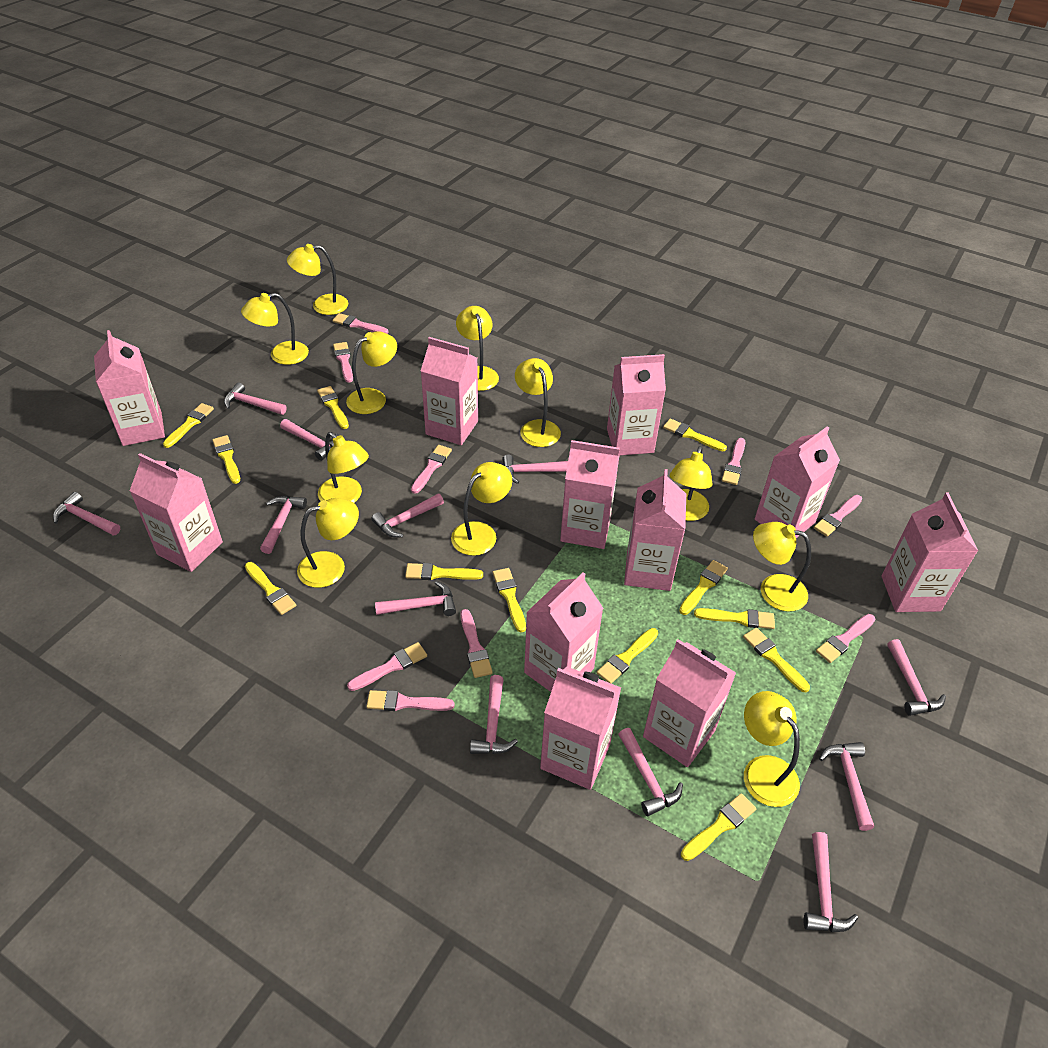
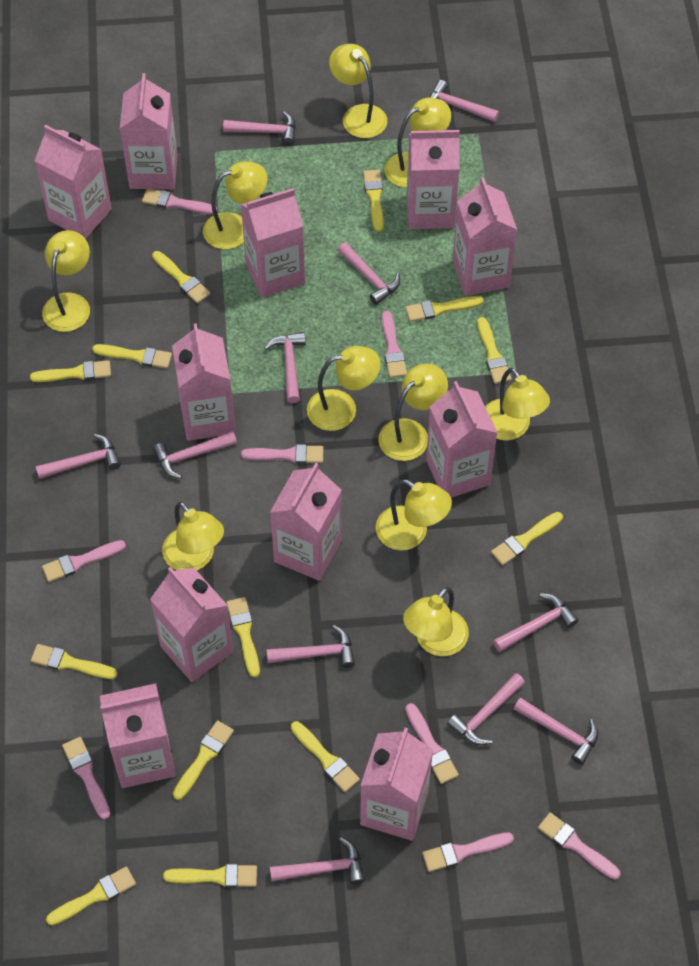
pink brush: [332,313,389,334] [333,342,353,383] [347,642,427,691] [366,690,454,711] [411,445,452,494] [460,609,493,678] [722,438,746,485] [814,495,862,537] [816,614,875,663] = 9 -> [42,540,126,582] [62,737,110,819] [142,188,217,214] [241,444,323,464] [382,311,407,378] [405,703,459,784] [422,832,514,872] [538,813,620,880] = 8
pink hammer: [53,492,120,536] [224,382,287,415] [260,496,307,554] [280,419,339,461] [371,494,444,538] [375,581,456,616] [470,675,518,754] [502,454,568,484] [618,728,683,816] [804,832,858,932] [819,742,874,831] [887,639,946,716] = 12 -> [36,434,121,479] [153,431,237,478] [223,112,296,145] [264,332,306,403] [266,625,355,668] [270,837,364,884] [338,243,400,305] [430,80,499,122] [447,673,525,745] [493,593,578,652] [514,698,598,765] = 11
yellow brush: [163,403,214,448] [212,435,240,484] [245,562,296,615] [317,386,349,429] [405,563,483,580] [493,568,526,632] [597,628,658,684] [663,419,727,451] [679,560,728,615] [681,793,756,861] [694,608,775,629] [743,628,810,692] = 12 -> [30,360,111,382] [31,644,118,679] [46,866,136,926] [92,344,172,369] [152,251,210,303] [163,864,257,887] [173,720,234,800] [227,597,260,678] [291,721,360,792] [363,170,384,232] [405,296,484,322] [477,317,512,384] [491,512,563,565] = 13
yellow lamp: [241,293,309,365] [287,244,348,315] [297,498,359,588] [318,432,369,503] [346,331,397,414] [451,462,512,556] [456,306,499,391] [515,358,561,447] [670,446,712,521] [744,691,800,807] [753,522,811,611] = 11 -> [42,230,90,332] [162,502,224,570] [203,161,267,249] [307,346,381,431] [329,44,387,138] [376,479,452,551] [378,363,448,461] [384,97,451,188] [403,587,469,656] [485,368,550,441] = 10

